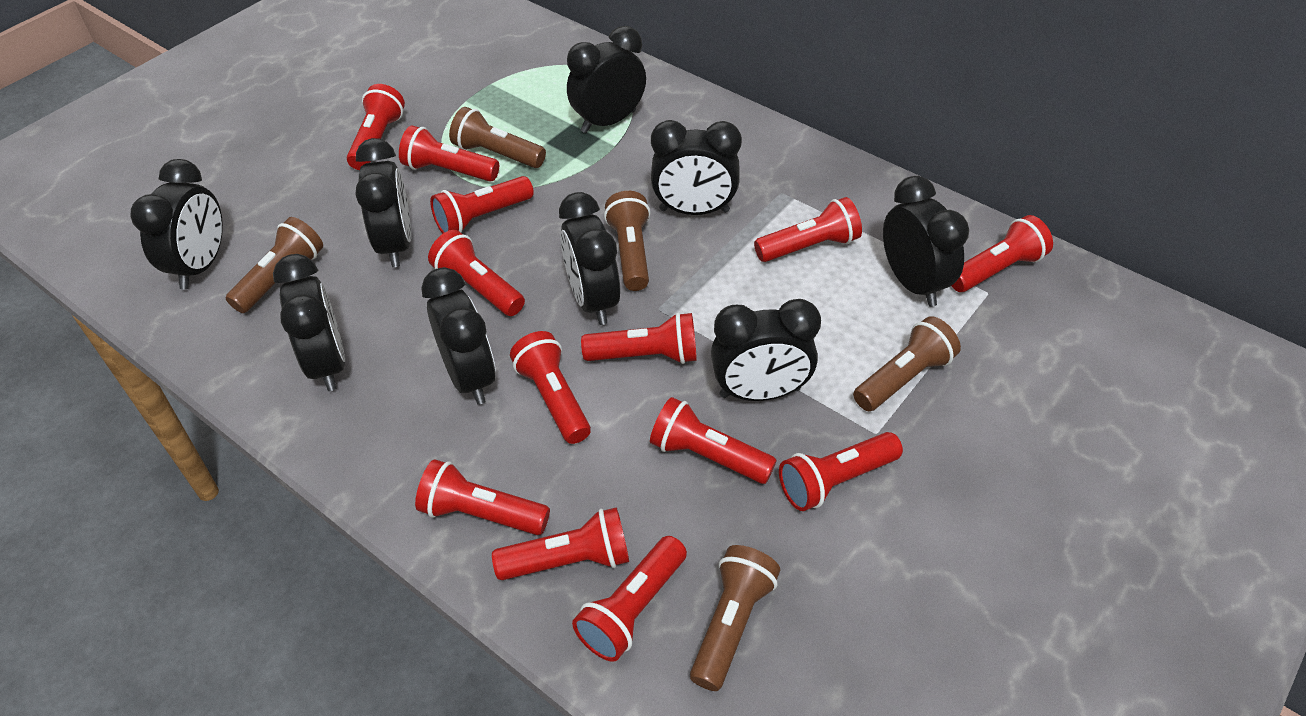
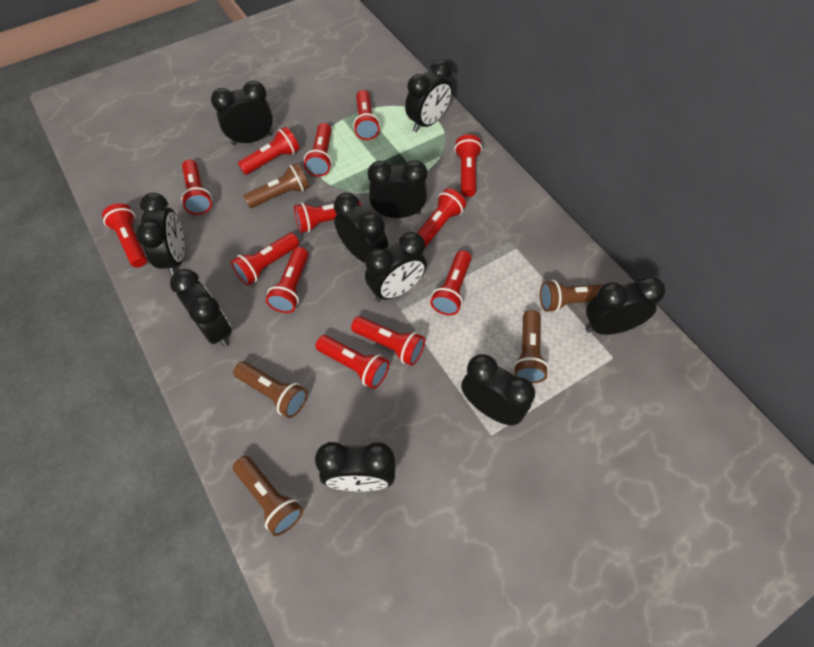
black clock: [131,159,223,289] [273,254,345,391] [356,138,411,267] [421,267,496,405] [559,192,620,325] [567,26,646,133] [651,120,742,215] [711,299,821,401] [883,176,969,307] = 9 -> [136,193,185,276] [170,269,232,347] [211,80,273,145] [315,442,395,492] [334,193,388,263] [365,232,427,302] [368,160,427,218] [405,59,452,132] [461,354,535,425] [586,276,665,335] = 10

